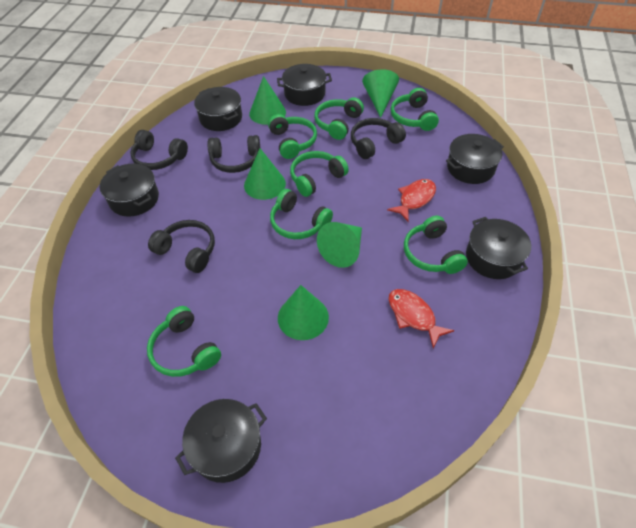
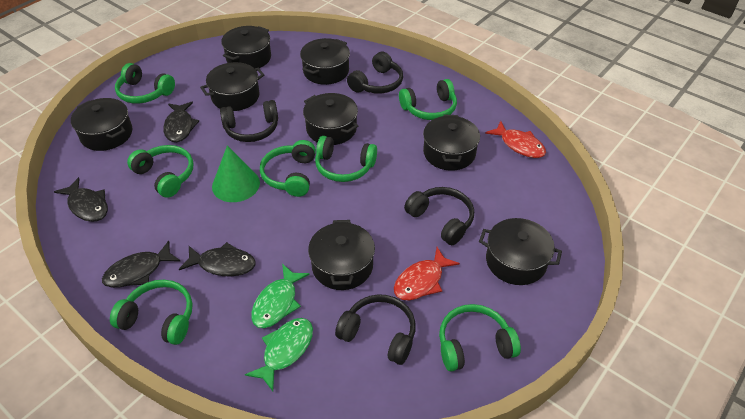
black fish: none = 0 -> [54,177,108,222] [102,241,180,288] [163,102,199,142] [179,242,256,276] = 4
black pot: [100,164,159,217] [175,399,267,483] [194,87,242,131] [277,64,332,106] [446,134,504,184] [466,217,531,279] = 6 -> [71,98,132,151] [200,62,264,111] [221,26,271,69] [300,38,350,85] [303,93,358,145] [308,220,375,290] [423,115,480,171] [479,218,562,285] = 8
green cone: [244,148,286,200] [249,76,286,125] [278,285,329,340] [317,222,362,268] [362,69,399,118] = 5 -> [212,145,260,202] = 1
green fish: none = 0 -> [245,318,313,391] [251,264,310,328] = 2

